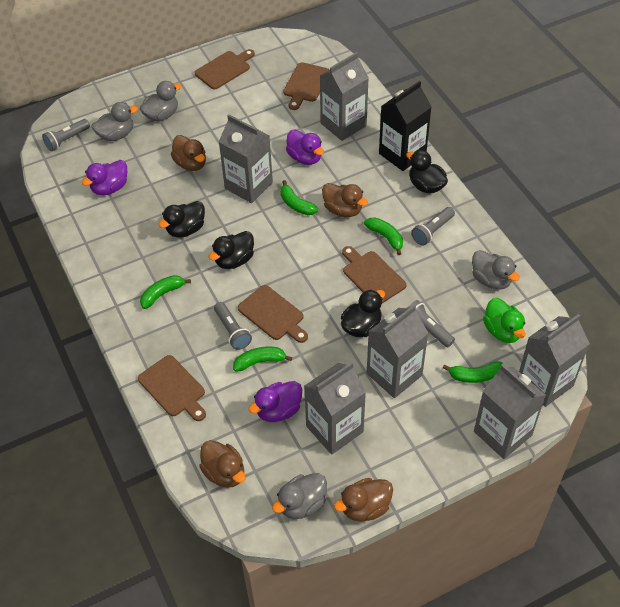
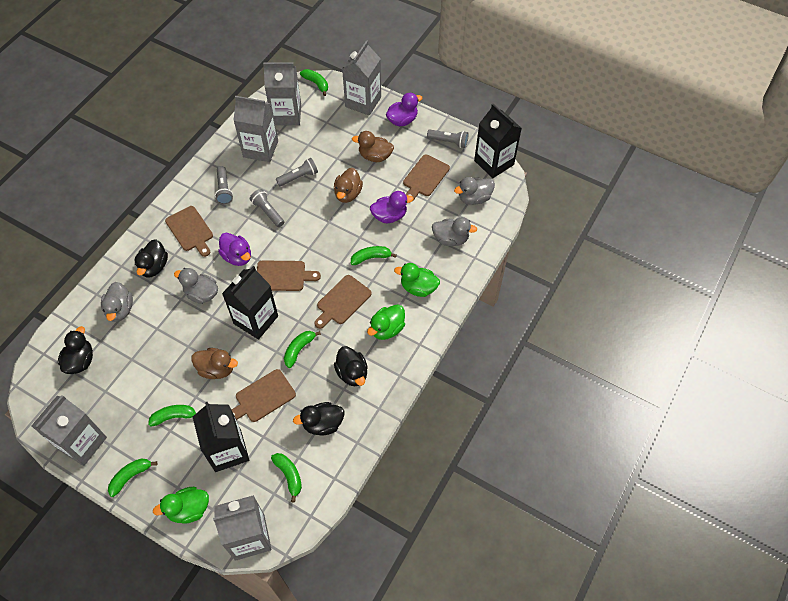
black carton: [379,81,432,171] = 1 -> [193,402,249,472] [222,266,278,340] [474,104,522,178] = 3
brown duck: [171,135,206,171] [199,440,246,488] [322,183,368,217] [334,478,393,522] = 4 -> [191,348,238,379] [334,168,363,203] [352,131,394,162] = 3
green banana: [140,275,191,309] [233,347,292,371] [280,180,318,215] [364,217,403,255] [443,361,503,383] = 5 -> [108,458,158,497] [148,405,196,426] [271,453,302,503] [284,331,321,368] [300,69,328,96] [351,246,397,265] = 6
green duck: [483,298,526,343] = 1 -> [153,487,209,524] [367,304,405,340] [394,263,440,297] = 3
grey carton: [219,114,273,203] [304,362,366,455] [320,52,369,141] [367,305,428,398] [474,364,546,459] [519,314,590,407] = 6 -> [31,395,107,466] [213,495,272,561] [233,96,278,162] [263,63,301,125] [342,40,381,116] = 5

